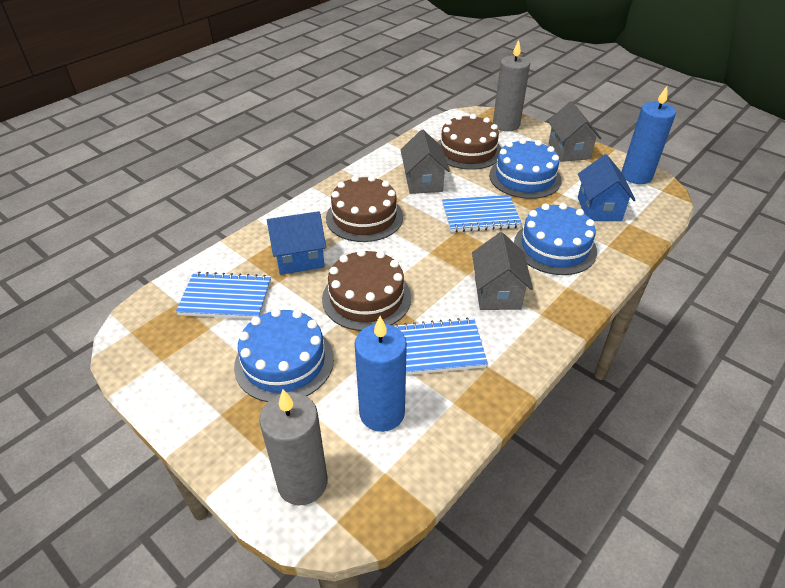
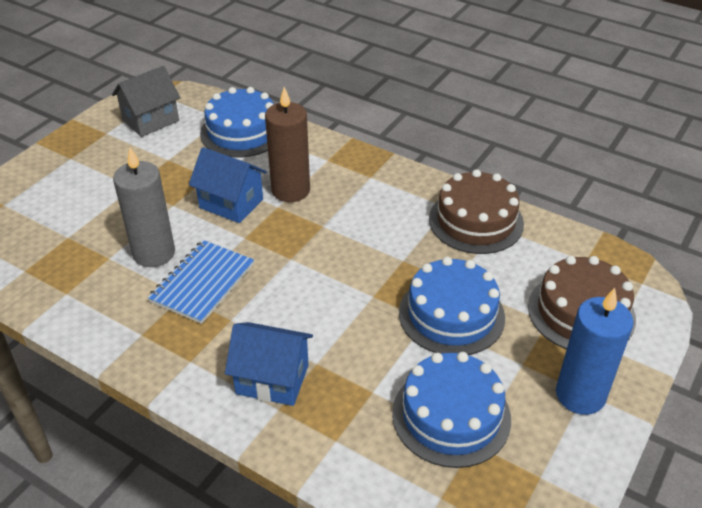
blue candle: [355,316,407,432] [621,86,676,184] = 2 -> [556,288,634,415] = 1
blue notebook: [176,272,271,319] [394,317,488,375] [442,195,522,232] = 3 -> [148,240,254,324] = 1
brown cake: [322,249,411,331] [326,175,403,242] [437,114,502,170] = 3 -> [429,169,524,254] [528,256,636,349] = 2
brown candle: none = 0 -> [265,87,310,202] = 1
grey candle: [259,390,328,505] [493,40,530,131] = 2 -> [113,147,175,267] = 1
grey house: [401,130,450,194] [472,232,533,310] [548,101,602,162] = 3 -> [112,66,180,137] = 1

